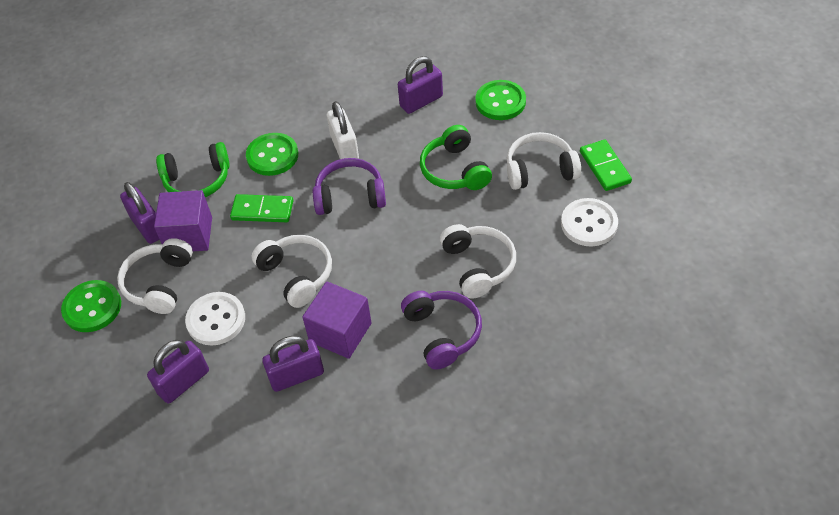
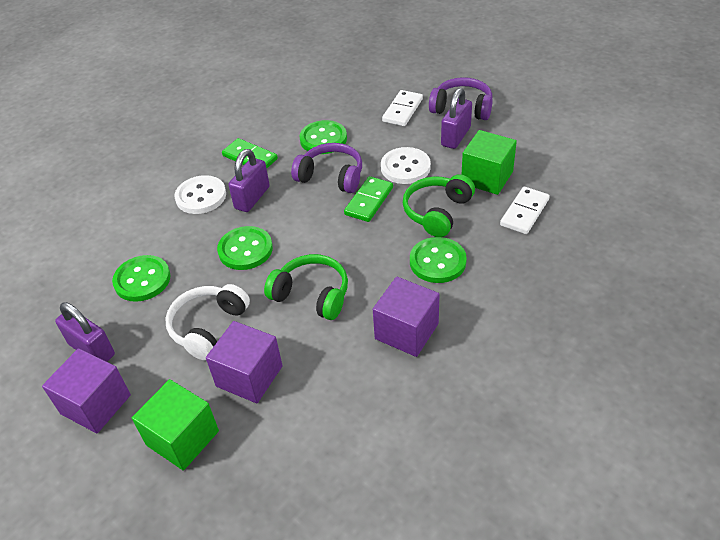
green button: [61,280,121,332] [246,133,298,176] [475,80,526,120] = 3 -> [112,255,171,302] [217,226,273,270] [299,120,347,154] [410,237,467,283] = 4
green cube: none = 0 -> [132,379,219,470] [461,130,517,195] = 2
purple cube: [154,190,212,251] [302,281,372,359] = 2 -> [42,348,131,433] [206,321,283,403] [373,277,439,357] = 3
purple padlock: [120,182,160,244] [147,340,209,404] [262,336,324,392] [398,56,443,114] = 4 -> [55,302,115,362] [228,149,270,212] [441,88,472,149] = 3
white domino: none = 0 -> [382,90,423,126] [500,187,550,234] = 2
white headphones: [117,238,193,314] [252,235,332,308] [440,224,516,299] [506,132,581,190] = 4 -> [165,284,250,361] = 1
white padlock: [327,101,359,159] = 1 -> none = 0

